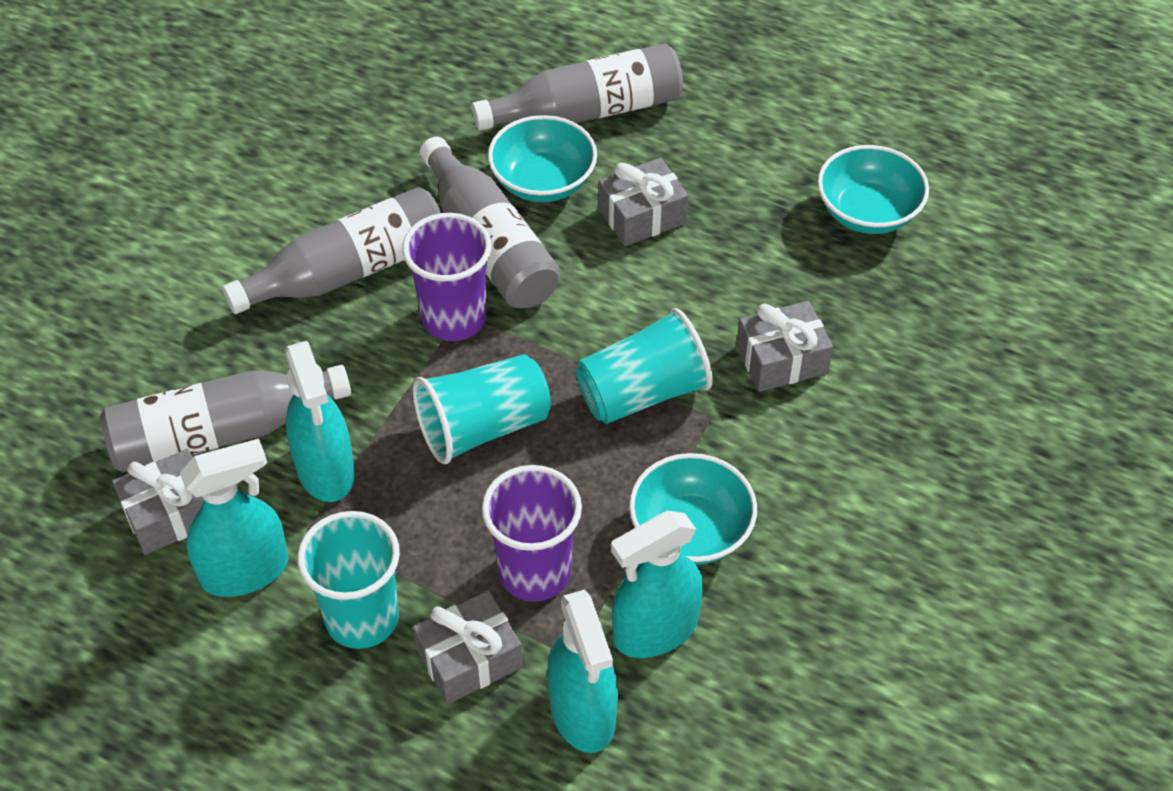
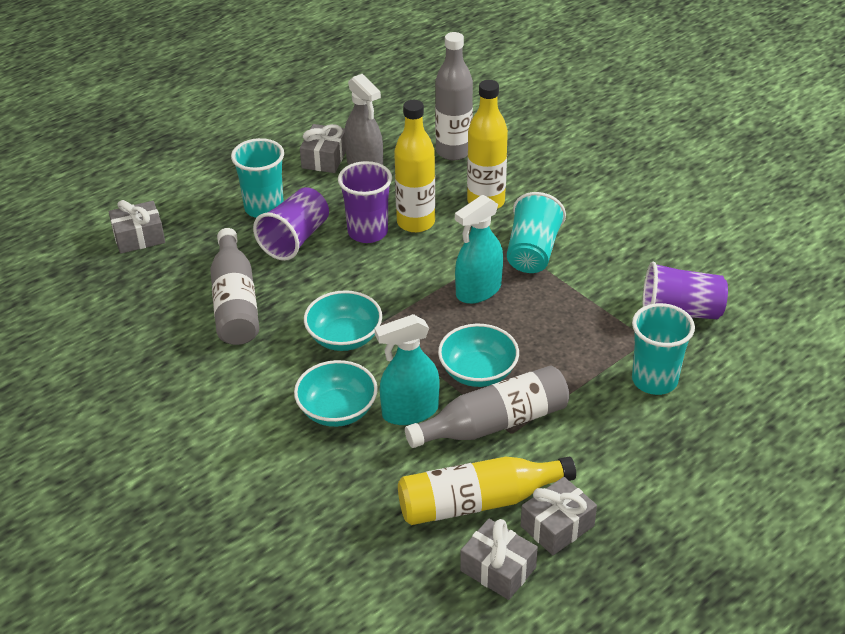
grey bottle: [100,365,351,473] [222,187,441,314] [420,137,561,309] [472,43,683,130] = 4 -> [210,228,259,345] [405,366,569,448] [435,32,473,160] = 3
grey spray bottle: none = 0 -> [345,74,383,165] = 1
purple cup: [402,213,492,341] [482,465,582,602] = 2 -> [253,187,329,261] [338,161,392,243] [643,262,728,319] = 3
turquoise spray bottle: [180,439,289,597] [285,341,355,502] [547,590,618,753] [611,511,703,658] = 4 -> [375,314,440,425] [455,195,503,304] = 2
yellow bottle: none = 0 -> [394,100,435,233] [398,457,576,525] [467,80,508,209] = 3

